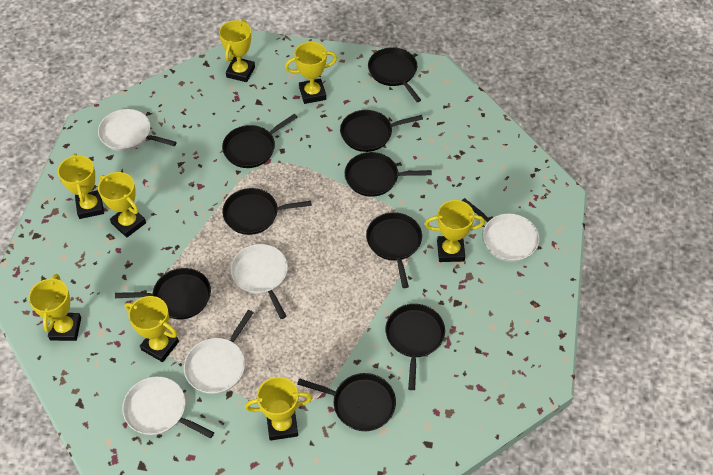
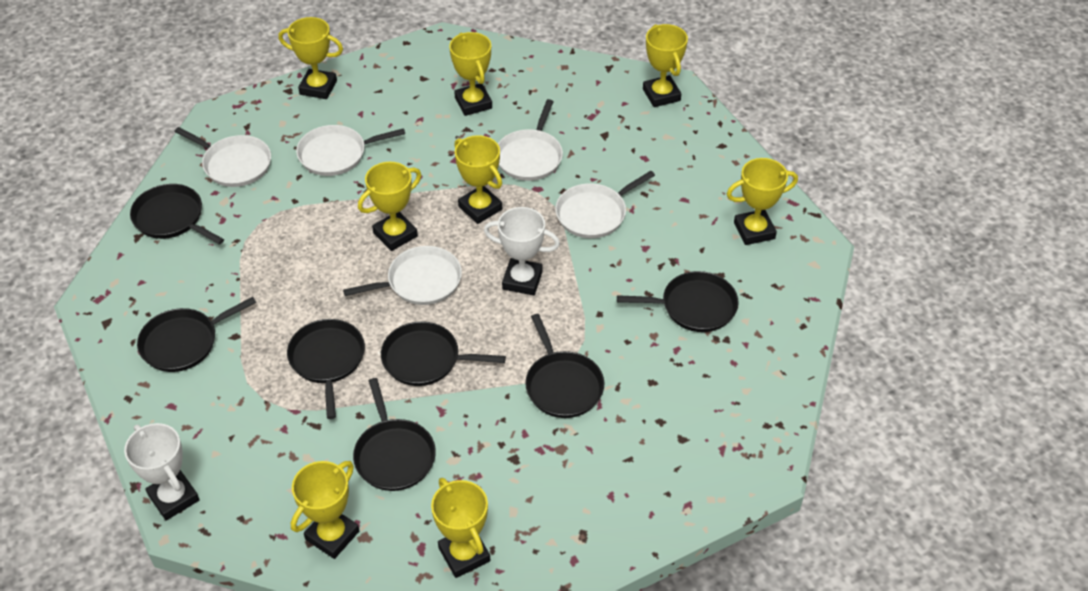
black pan: [115,268,211,319] [222,114,297,168] [222,188,312,235] [297,373,396,431] [340,110,423,152] [345,152,432,197] [366,212,422,288] [368,47,421,102] [386,304,445,390] = 9 -> [130,184,224,245] [137,297,256,372] [287,319,365,419] [353,378,436,491] [381,321,506,386] [525,314,604,418] [617,271,739,332] = 7
white trophy: none = 0 -> [124,423,200,521] [484,207,560,295] = 2

